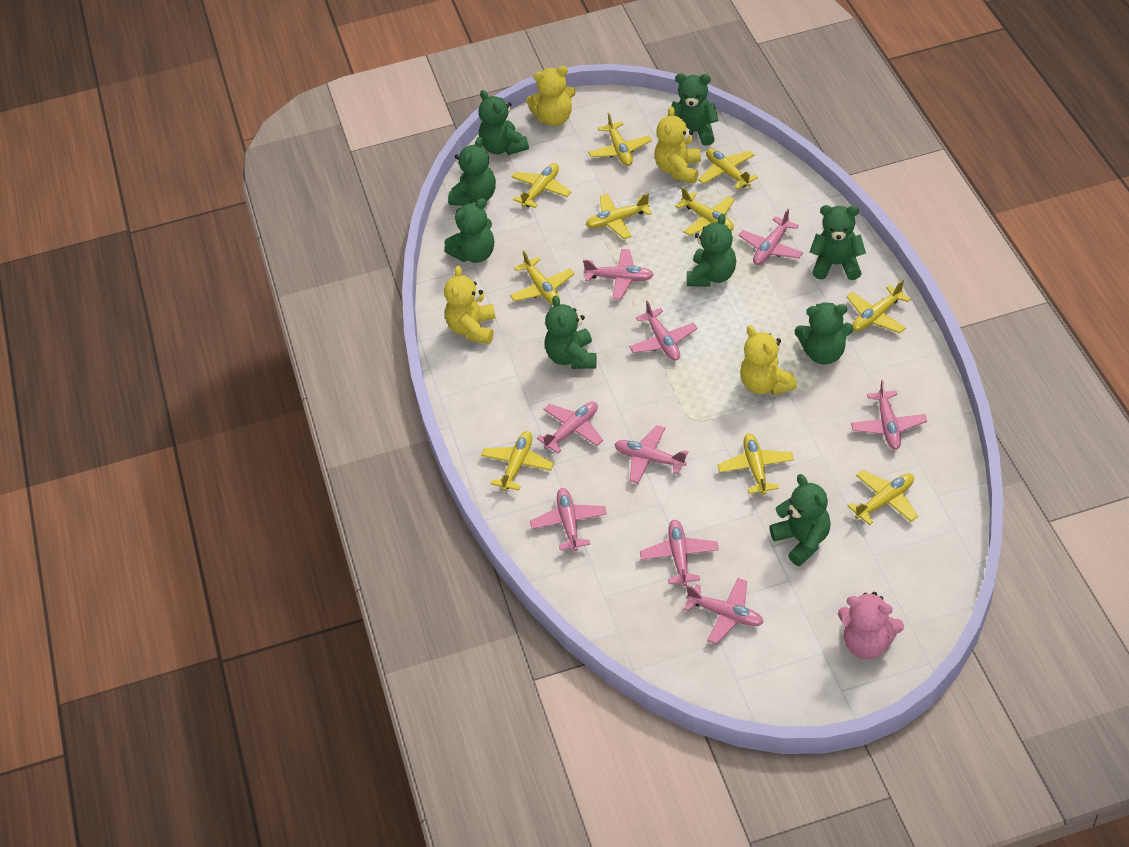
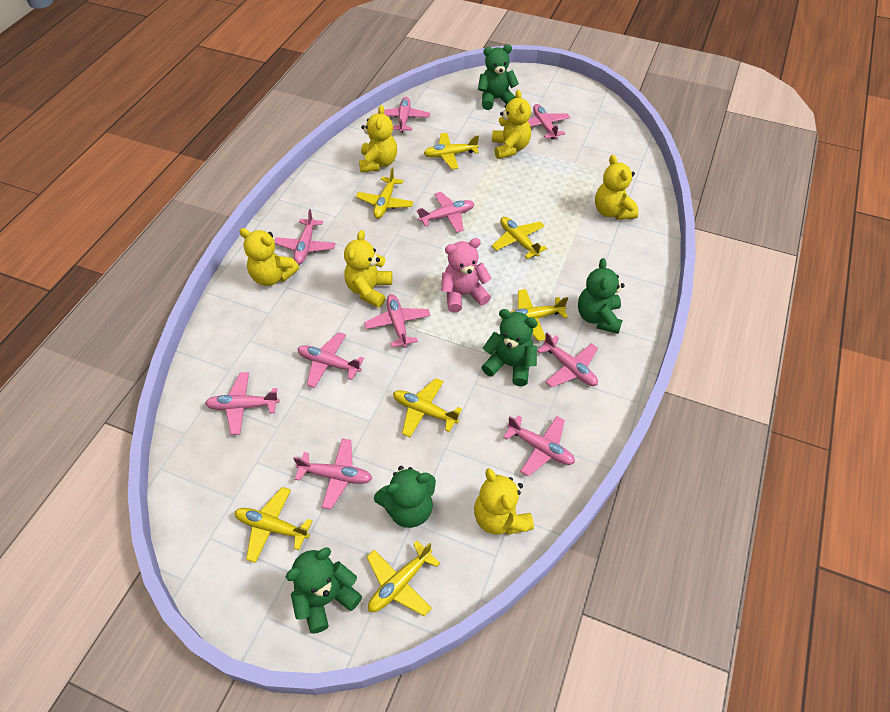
green teddy bear: [444,198,494,263] [448,137,496,206] [479,90,529,155] [545,295,597,369] [671,73,719,146] [687,214,736,287] [769,474,831,566] [795,302,853,365] [810,205,866,280] = 9 -> [286,548,362,634] [374,466,436,528] [478,44,519,110] [481,309,538,386] [578,258,625,334] = 5
pink plane: [530,488,607,551] [537,402,603,453] [583,249,654,300] [615,425,688,484] [629,300,697,361] [640,520,719,586] [684,578,764,644] [739,209,803,265] [851,380,927,450] = 9 -> [205,372,279,435] [274,209,335,265] [293,439,373,509] [298,332,364,388] [364,294,430,348] [378,97,430,133] [417,192,475,232] [503,415,575,476] [528,104,570,139] [537,332,598,388] = 10
yellow plane: [481,431,554,491] [510,250,574,305] [512,163,572,208] [586,193,652,239] [588,113,652,166] [675,187,735,236] [698,148,758,190] [718,433,794,495] [846,280,911,333] [848,470,918,525] = 10 -> [235,487,313,563] [356,168,414,218] [367,541,440,616] [393,378,462,437] [424,133,479,169] [492,217,547,259] [502,289,568,341] = 7
yellow teddy bear: [444,266,496,344] [526,66,576,126] [655,106,701,184] [740,326,797,395] = 4 -> [239,228,299,286] [344,230,392,308] [359,105,397,173] [474,468,534,535] [492,90,531,159] [595,155,638,220] = 6

